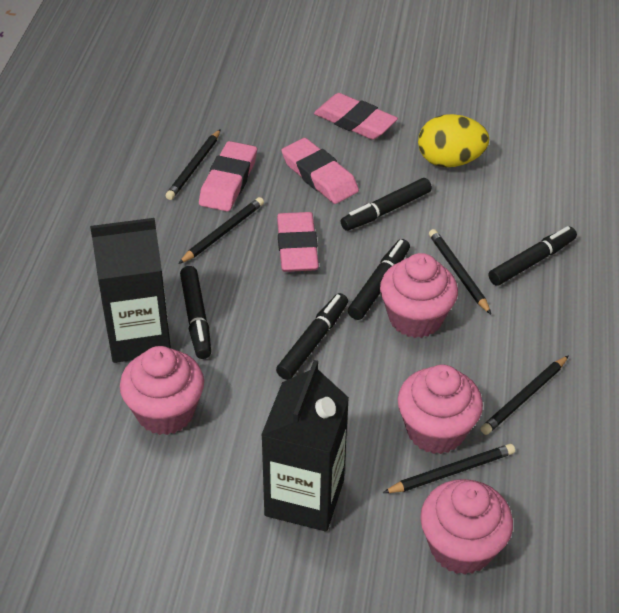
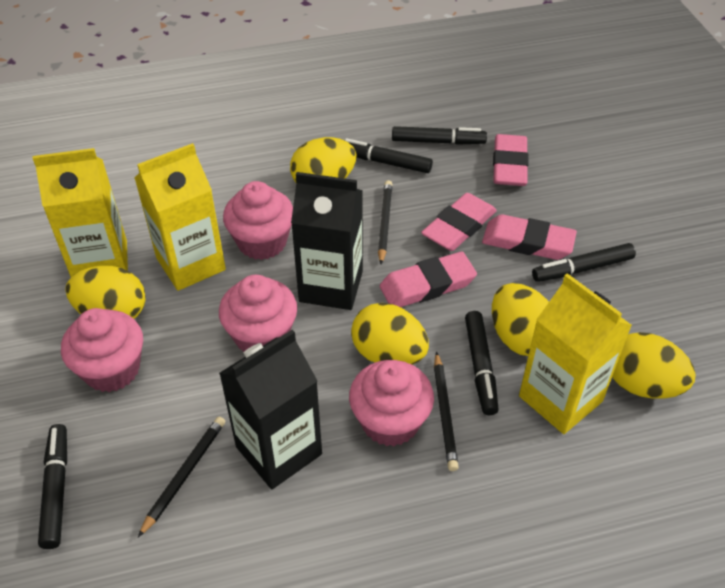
black pencil: [166,129,221,200] [178,197,264,264] [383,444,515,493] [429,229,491,314] [480,355,569,435] = 5 -> [138,416,225,537] [378,180,392,264] [434,352,459,471] = 3
yellow carton: none = 0 -> [32,148,128,277] [135,143,226,291] [519,273,632,434] = 3
yellow egg: [418,114,489,167] = 1 -> [65,265,146,319] [290,137,357,182] [351,303,429,365] [492,283,549,356] [612,332,696,399] = 5

